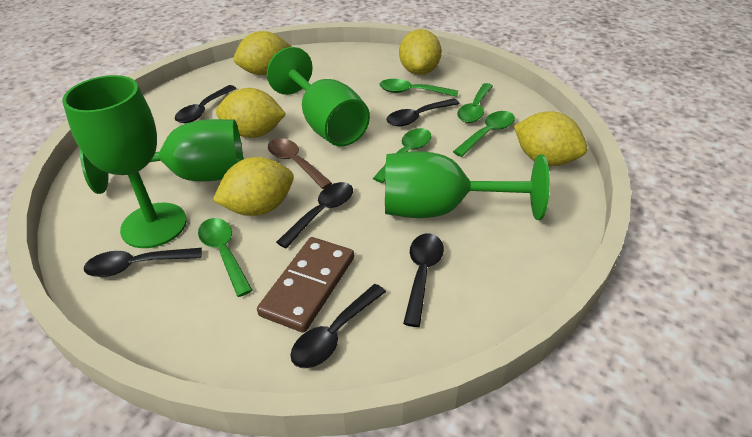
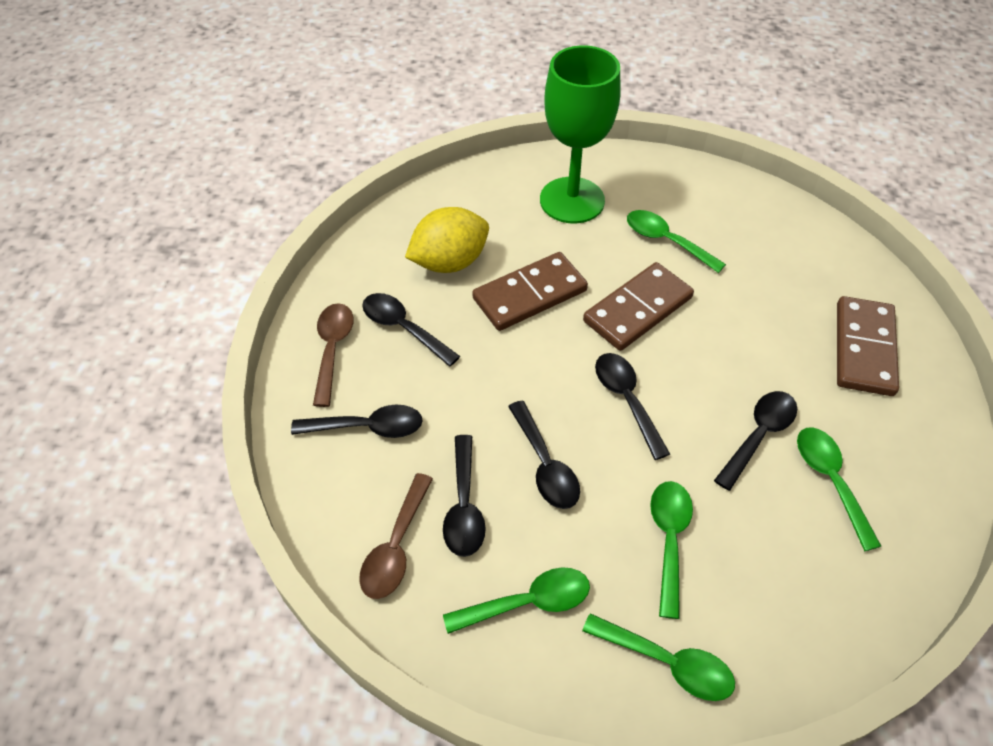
brown domino: [257,237,354,333] = 1 -> [472,252,588,331] [583,262,694,351] [837,296,899,396] = 3
brown spoon: [268,138,332,189] = 1 -> [313,303,354,407] [359,473,433,599] = 2
green goblet: [62,75,187,248] [80,119,243,194] [267,47,370,147] [385,151,550,220] = 4 -> [540,45,621,224] = 1
yellow lemon: [212,157,293,216] [216,88,286,138] [234,31,292,75] [399,29,442,75] [514,111,587,166] = 5 -> [405,207,489,273] = 1

